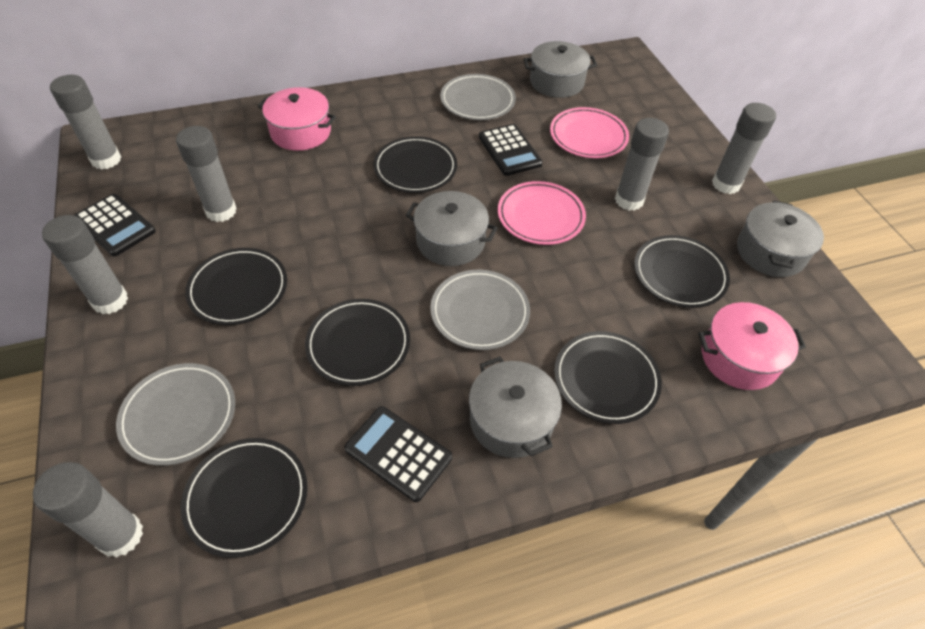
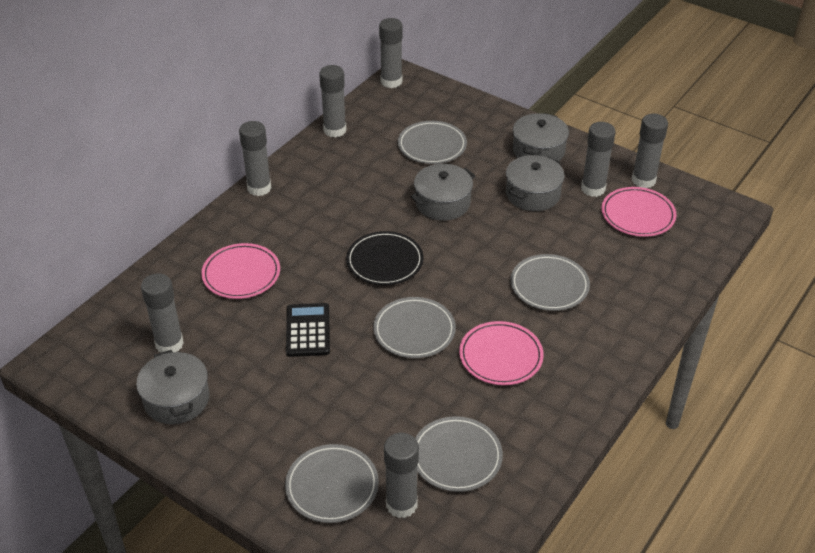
black calculator: [74,194,156,256] [344,406,452,502] [479,124,543,176] = 3 -> [286,303,330,357] = 1
black plate: [181,438,307,558] [185,248,287,325] [305,299,410,386] [373,136,457,193] [554,331,662,424] [634,235,730,308] = 6 -> [346,231,424,285] = 1
grey glue stick: [33,462,143,558] [42,215,128,314] [50,75,121,170] [176,126,237,222] [615,118,669,211] [712,103,776,194] = 6 -> [141,273,184,352] [239,121,271,196] [319,65,346,138] [379,18,403,88] [384,433,419,518] [581,122,615,197] [632,114,668,188] = 7
grey plate: [116,363,235,466] [430,270,530,350] [440,74,516,120] = 3 -> [285,444,379,523] [373,297,456,358] [398,121,467,164] [415,416,503,492] [510,254,590,311] = 5
pink plate: [498,181,586,245] [550,107,629,158] = 2 -> [201,243,280,299] [459,321,544,385] [601,187,676,237] = 3
pink pot: [258,87,336,151] [698,302,806,390] = 2 -> none = 0

